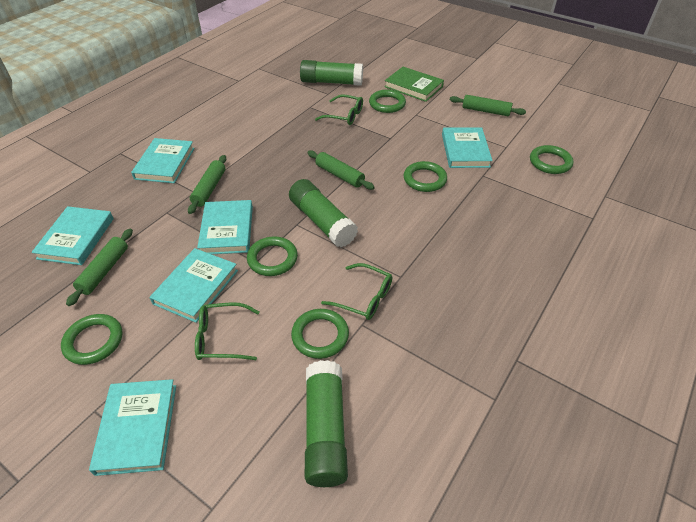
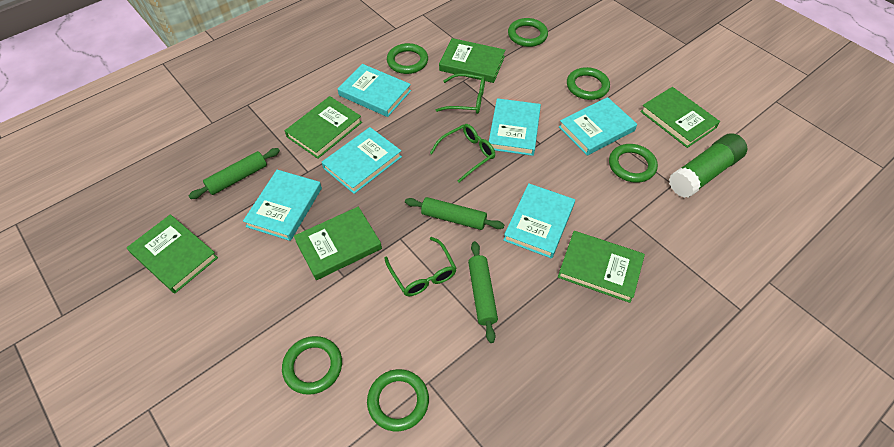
green book: [384,67,444,102] = 1 -> [127,214,218,293] [285,96,362,159] [294,207,382,280] [439,38,505,83] [558,231,645,303] [640,87,720,148] = 6
green glue stick: [289,179,358,247] [300,60,363,86] [305,360,348,487] = 3 -> [669,133,747,198] = 1
green rolling pin: [66,229,133,306] [188,155,226,214] [307,150,375,190] [450,95,526,116] = 4 -> [189,148,280,199] [405,197,504,230] [468,241,498,343] = 3

